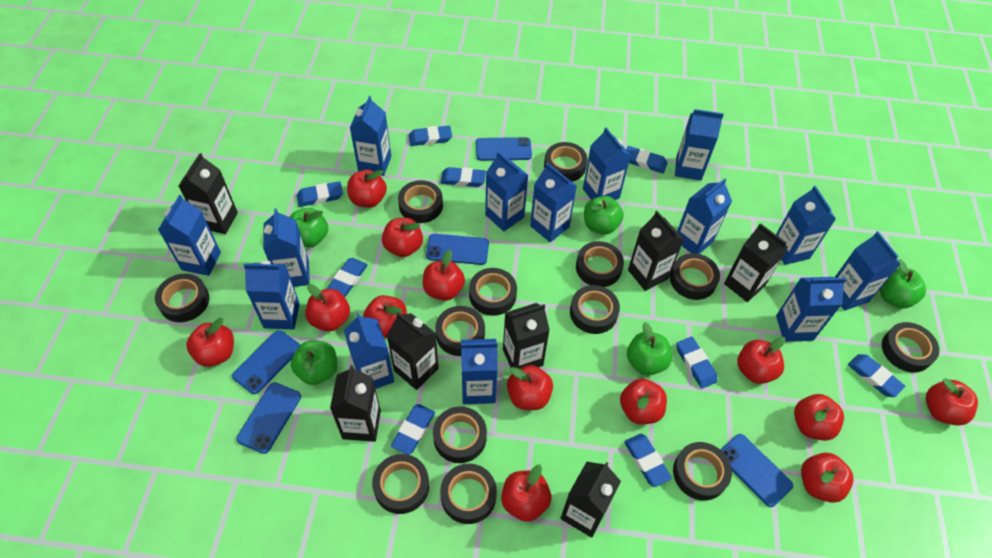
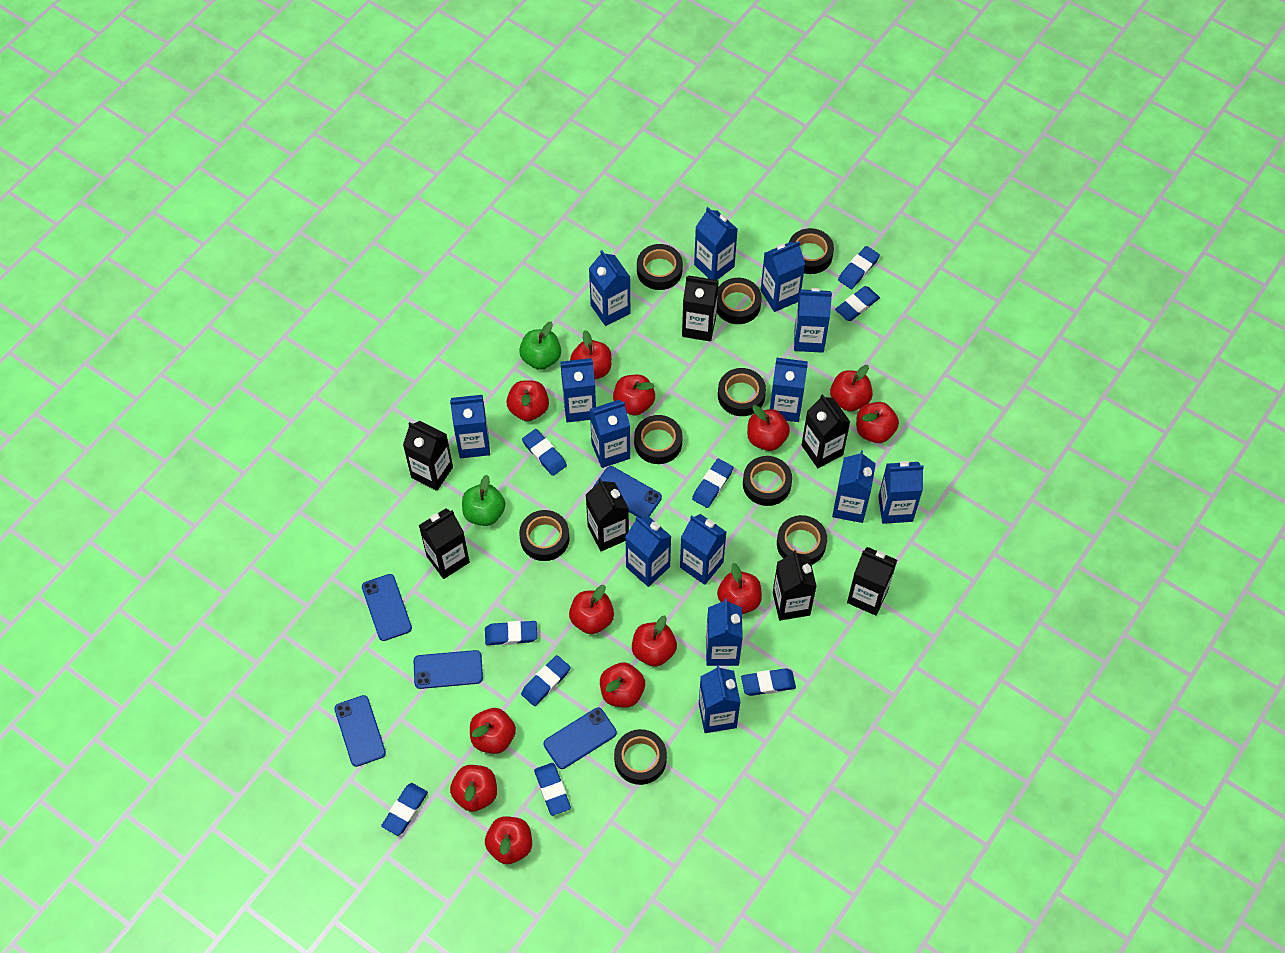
black tape: [155,273,209,322] [372,454,429,514] [398,180,443,223] [433,406,487,463] [435,306,485,356] [440,464,497,524] [469,268,517,316] [544,142,587,182] [570,285,620,334] [576,241,624,287] [670,253,720,300] [673,442,732,501] [882,322,939,373] = 13 -> [519,510,569,561] [614,729,667,785] [634,415,683,464] [637,244,683,290] [717,278,762,324] [718,368,766,416] [743,456,792,506] [777,515,827,565] [789,228,834,274] = 9
green apple: [290,208,328,247] [291,340,337,385] [584,196,624,235] [627,322,672,375] [880,259,926,309] = 5 -> [462,475,505,526] [519,322,561,370] = 2

